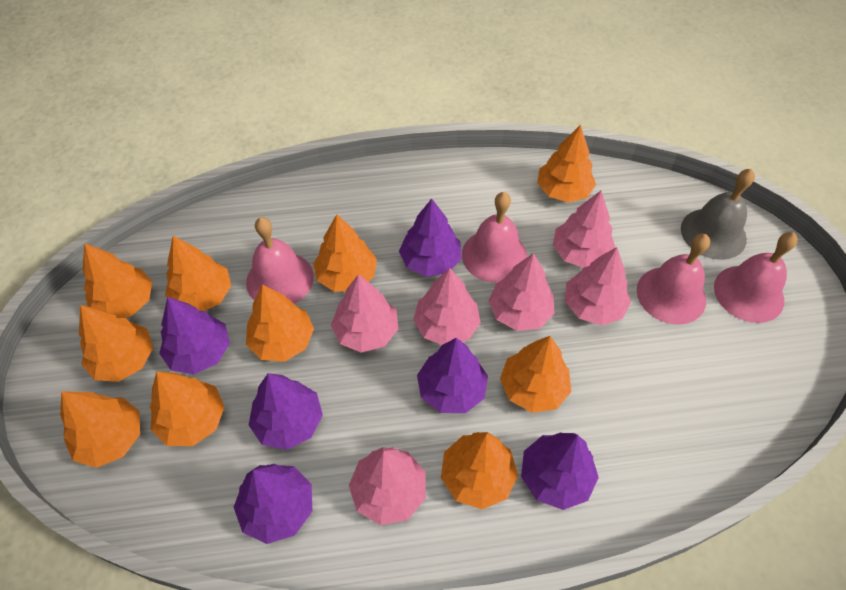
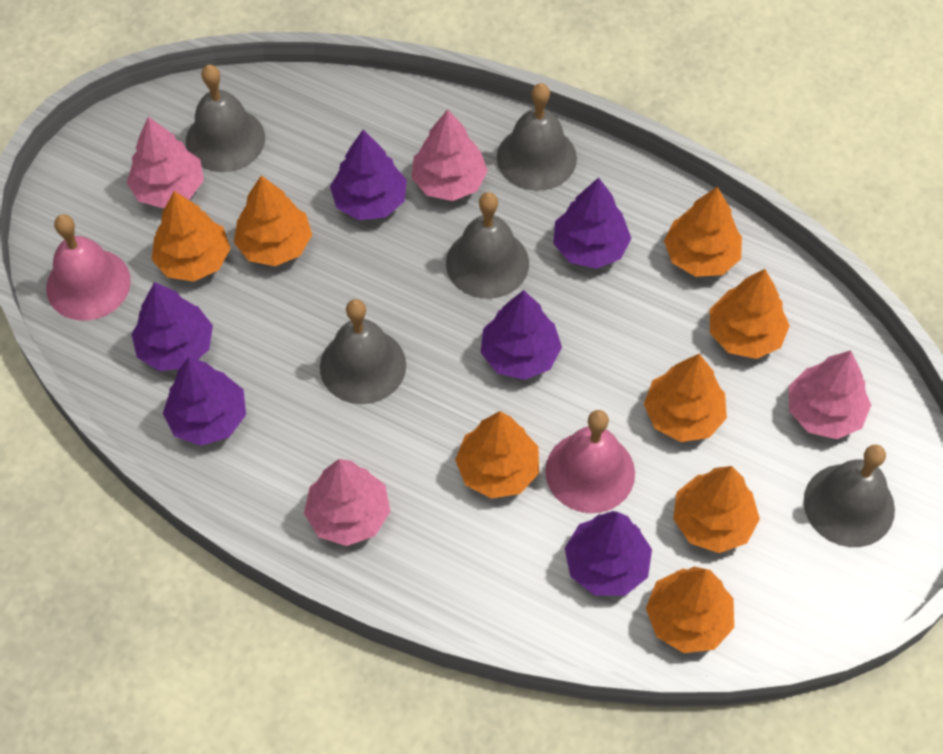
grey bell: [681,169,755,260] = 1 -> [186,65,265,172] [320,299,406,404] [446,192,529,299] [497,83,577,191] [804,445,895,547] = 5
orange tree: [60,391,140,468] [79,305,153,382] [83,243,152,318] [150,371,225,446] [165,236,231,311] [246,284,314,361] [313,214,377,292] [441,432,518,509] [500,336,571,413] [537,125,596,203] = 10 -> [151,191,230,282] [234,175,312,266] [455,411,539,499] [644,354,727,442] [646,567,734,653] [664,187,742,277] [673,466,760,553] [710,269,790,359] = 8
pink bell: [246,217,314,304] [462,192,527,283] [637,234,710,325] [714,232,798,323] = 4 -> [46,214,131,321] [545,410,635,513] = 2
pink tree: [331,274,398,353] [349,447,426,525] [413,268,481,345] [489,253,555,331] [553,191,615,268] [565,247,631,325] = 6 -> [127,117,204,208] [304,459,390,546] [412,109,488,201] [789,350,871,439] = 4

